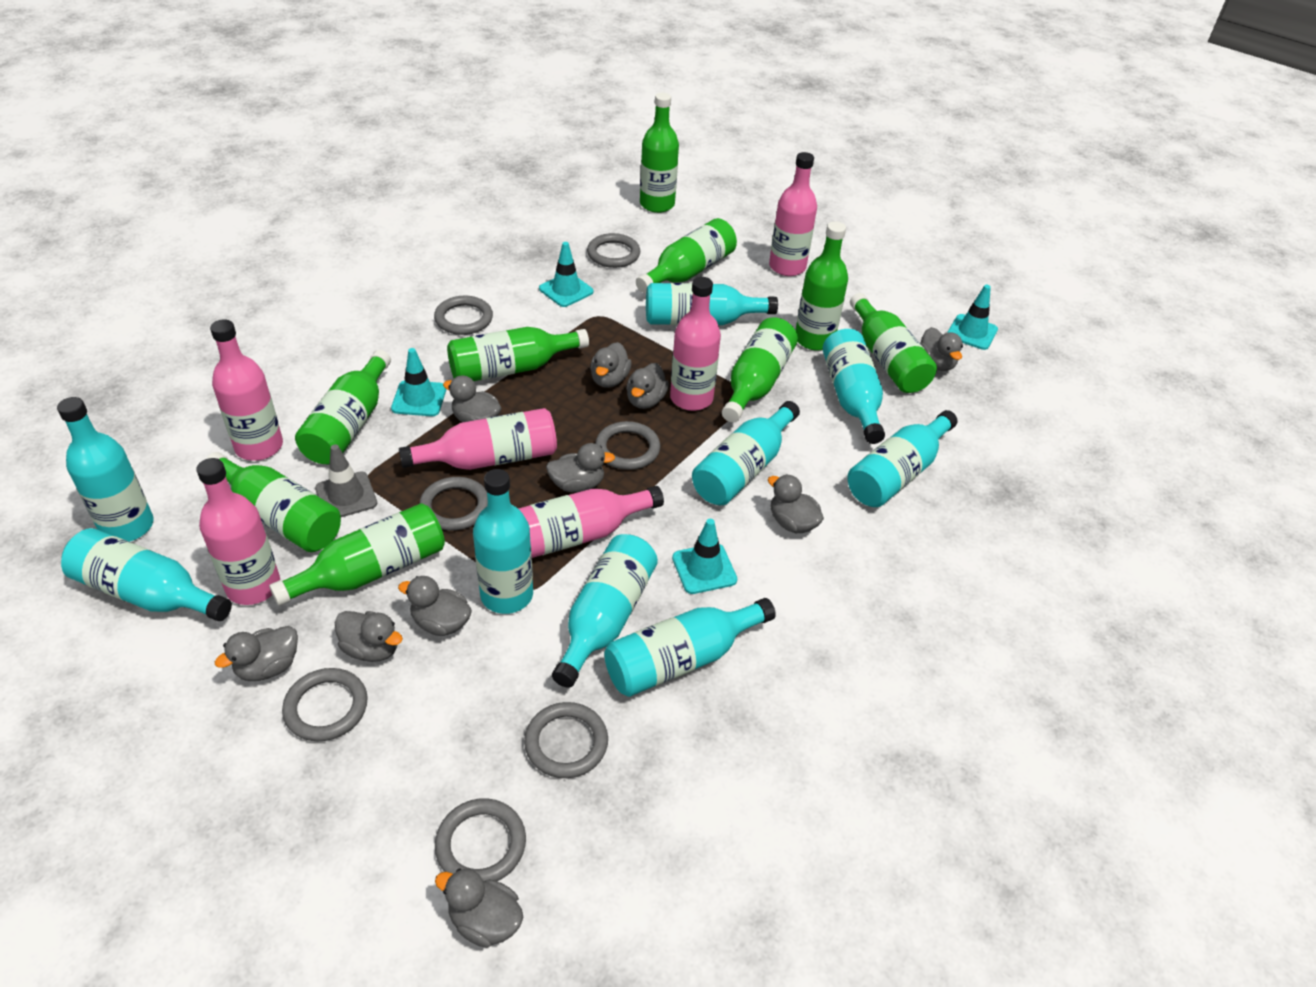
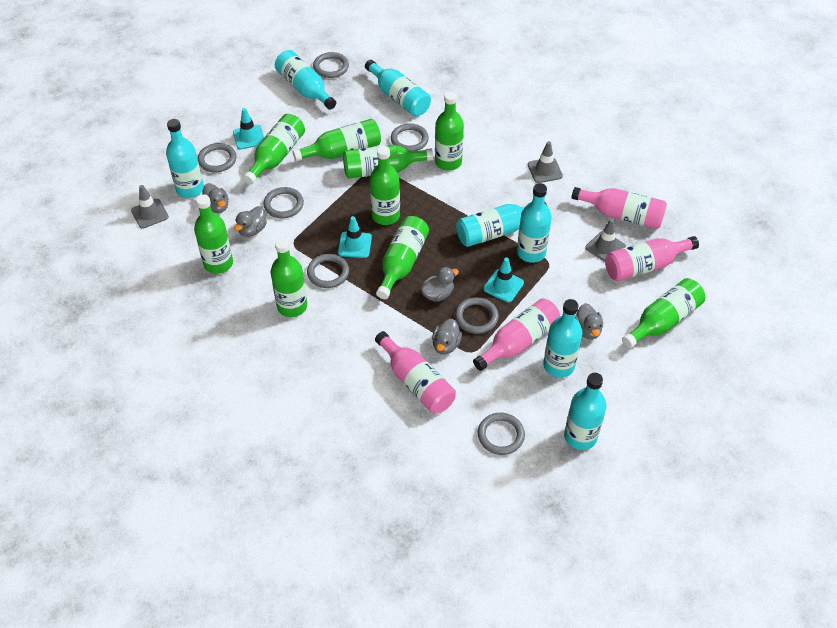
grey duck: [215,626,298,681] [335,611,403,662] [398,576,472,636] [435,869,523,948] [443,375,501,422] [546,443,615,492] [590,342,632,388] [626,363,669,409] [768,474,824,533] [920,327,963,371] = 10 -> [202,183,228,213] [234,206,267,237] [421,267,459,302] [432,319,462,354] [575,303,603,339] = 5
grey traffic cone: [315,444,377,517] = 1 -> [131,185,169,229] [528,141,563,183] [585,219,626,262] = 3
pink bottle: [196,458,280,605] [210,319,283,461] [399,408,557,470] [518,486,664,558] [670,277,721,411] [769,152,817,276] = 6 -> [375,331,456,414] [473,298,560,371] [572,187,667,229] [605,236,699,281] = 4
turquoise bottle: [57,397,153,542] [61,528,232,621] [473,469,533,614] [552,534,658,688] [604,598,776,697] [646,283,778,325] [692,401,800,505] [823,329,885,444] [847,410,958,507] = 9 -> [166,119,204,198] [275,50,336,110] [365,60,431,117] [456,202,547,247] [517,183,552,263] [543,299,582,378] [564,373,607,450] = 7
turquoise traffic cone: [391,348,446,416] [539,242,594,307] [672,519,737,594] [947,285,998,350] = 4 -> [233,108,264,150] [338,216,372,258] [483,258,524,302] = 3

